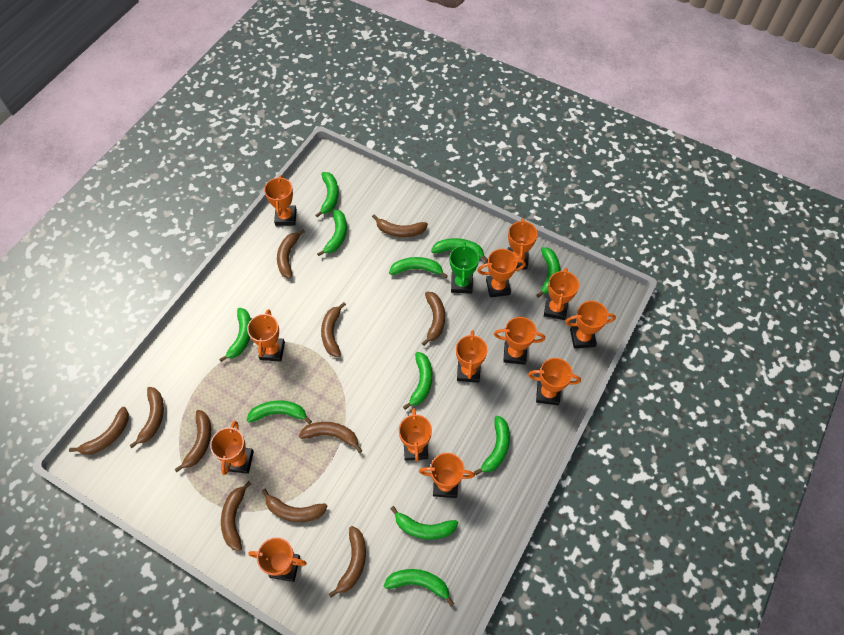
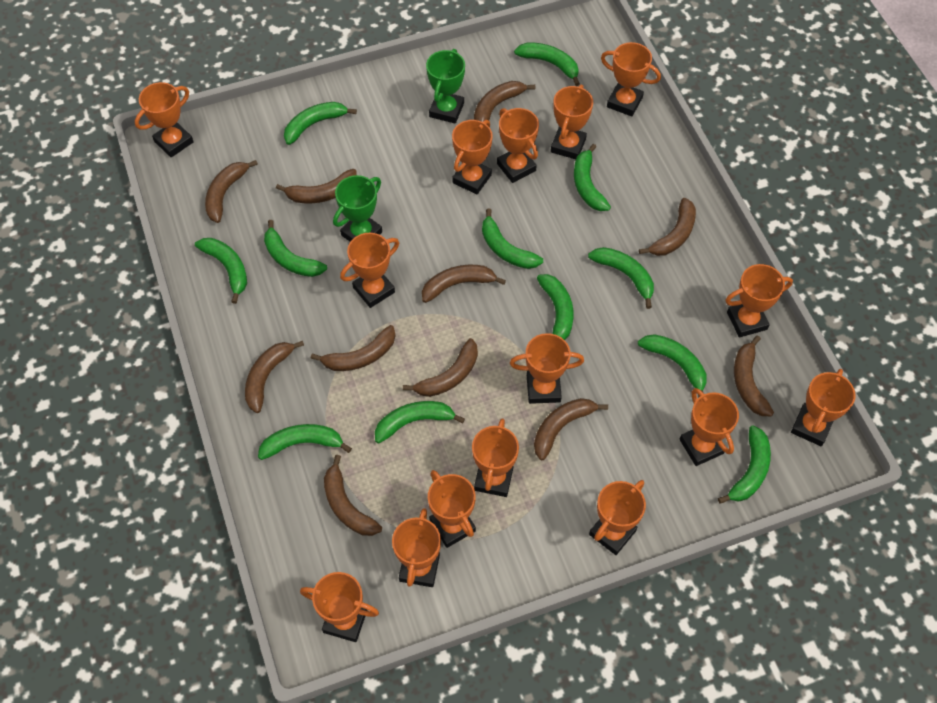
green banana: [219,308,251,362] [247,400,312,424] [315,172,339,218] [317,210,347,256] [383,569,454,607] [389,257,448,278] [390,506,458,540] [403,352,432,410] [431,238,488,262] [474,415,510,475] [536,247,560,298] = 11 -> [195,238,247,304] [258,424,352,460] [264,220,327,277] [284,102,357,145] [375,401,465,443] [482,208,543,269] [514,43,580,86] [537,274,574,340] [574,144,611,211] [588,247,654,309] [638,334,707,398] [718,425,771,504] = 12
green trophy: [450,242,479,294] = 1 -> [333,175,382,242] [426,49,465,124] = 2
orange trophy: [210,421,254,475] [247,309,285,362] [248,538,307,582] [264,175,297,226] [399,408,432,462] [419,453,475,498] [456,330,488,383] [477,249,526,298] [494,317,545,365] [508,218,537,270] [528,358,581,405] [544,268,579,320] [565,301,616,349] = 13 -> [135,82,194,157] [300,572,379,642] [340,233,399,308] [392,508,441,587] [428,470,476,548] [452,120,493,195] [472,419,519,497] [497,108,539,183] [510,333,584,404] [551,85,593,159] [589,480,646,555] [601,42,661,117] [680,388,739,466] [725,264,793,337] [791,369,855,446] = 15

